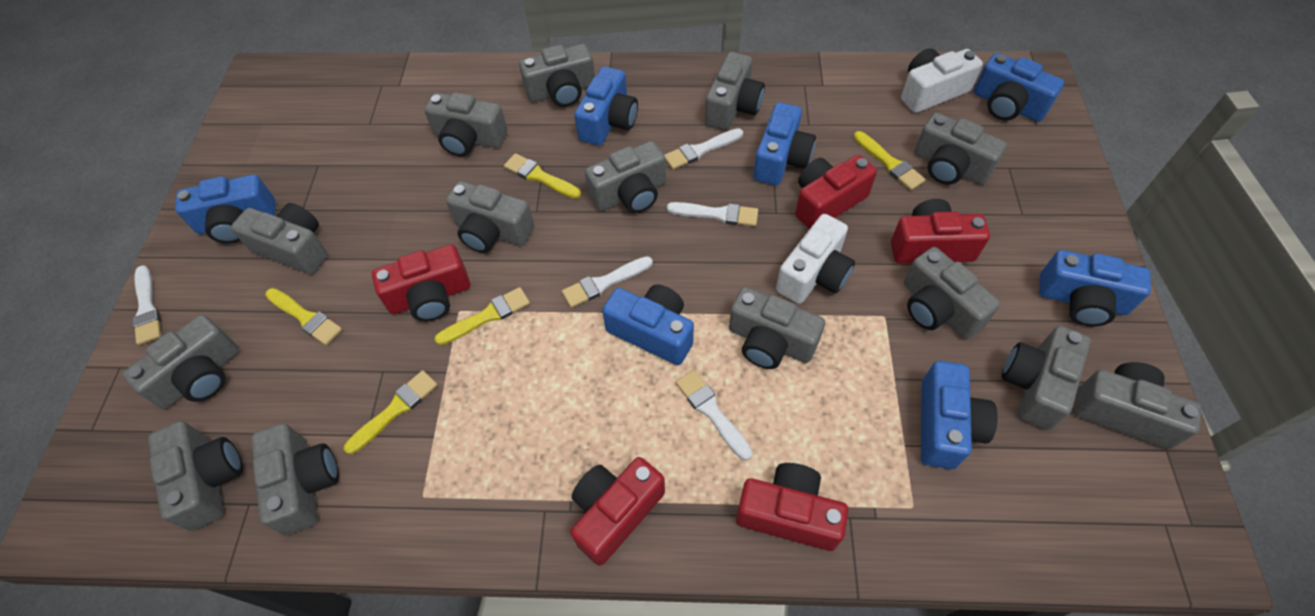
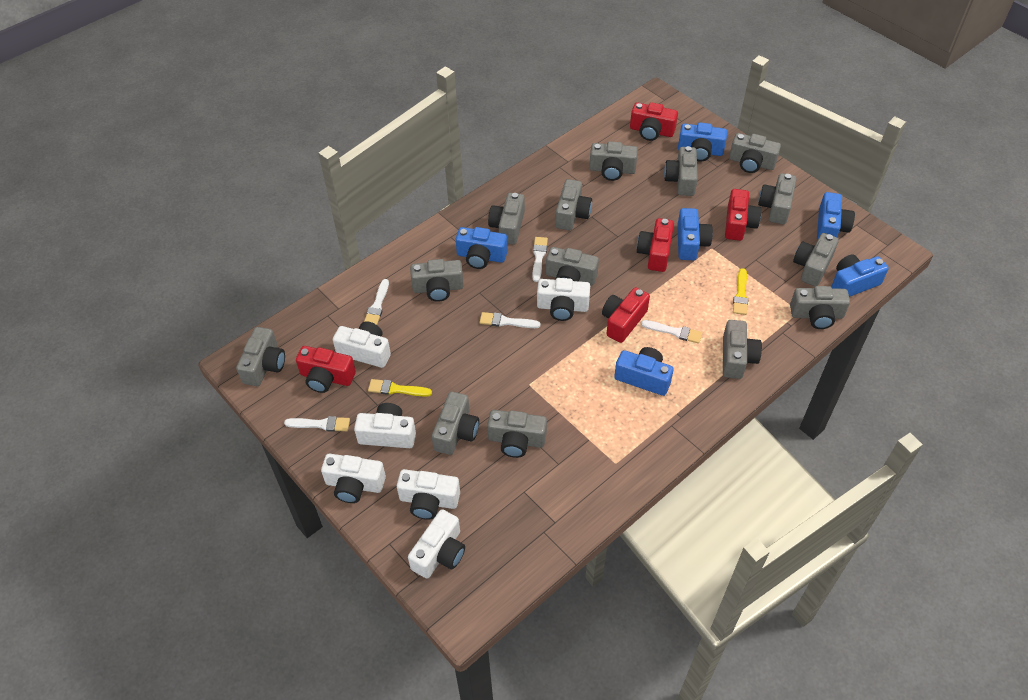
blue camera: [175,175,275,243] [574,66,638,146] [602,284,694,365] [753,102,816,185] [921,361,998,469] [974,53,1064,122] [1039,250,1151,326] = 7 -> [456,227,508,269] [614,347,674,396] [677,208,713,260] [678,123,727,162] [817,192,855,240] [831,254,889,297] = 6
white camera: [776,214,855,304] [901,48,983,113] = 2 -> [321,454,386,503] [333,321,391,368] [354,403,416,448] [397,469,460,520] [408,509,465,579] [537,278,590,321] = 6
yellow brush: [265,288,342,345] [344,370,438,454] [434,287,530,345] [504,153,581,199] [853,131,925,190] = 5 -> [368,379,432,397] [733,268,748,315] = 2

